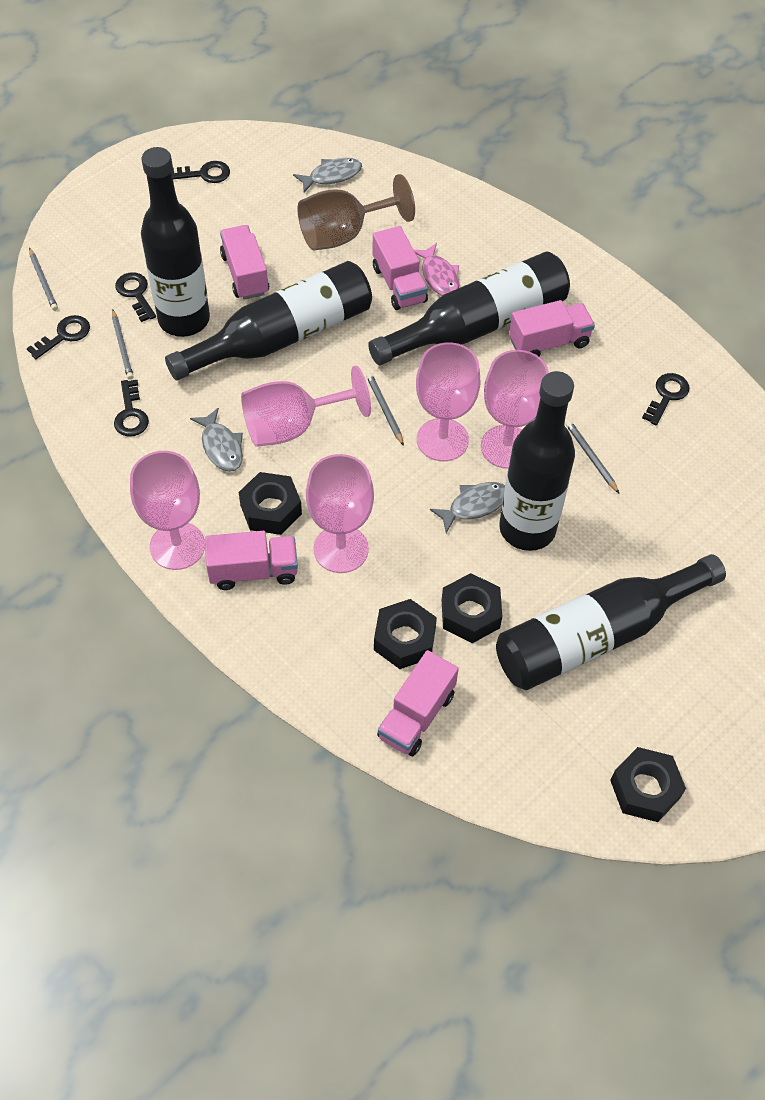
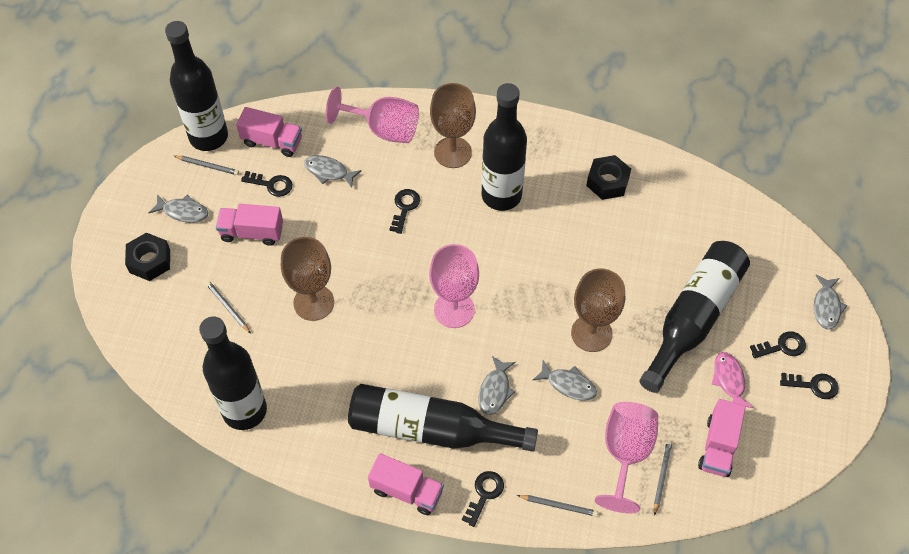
black nut: [239,472,302,535] [374,599,437,669] [442,573,502,643] [610,747,686,822] = 4 -> [125,232,170,281] [586,155,631,200] = 2
brown goblet: [298,174,415,251] = 1 -> [281,237,334,321] [430,83,476,168] [571,269,625,352] = 3
grey fish: [190,408,243,472] [293,158,362,193] [430,482,505,533] = 3 -> [149,194,208,223] [304,155,362,188] [479,356,516,415] [533,361,597,400] [814,275,847,329] = 5
pink goblet: [130,451,205,570] [241,365,371,447] [306,454,374,573] [416,342,481,461] [481,350,549,469] = 5 -> [325,87,419,143] [429,244,479,328] [595,402,658,513] = 3
pink truck: [205,531,298,590] [220,225,269,300] [372,226,428,310] [377,650,459,756] [509,300,595,357] = 5 -> [216,204,283,246] [236,107,302,157] [368,453,444,515] [698,399,746,477] = 4

